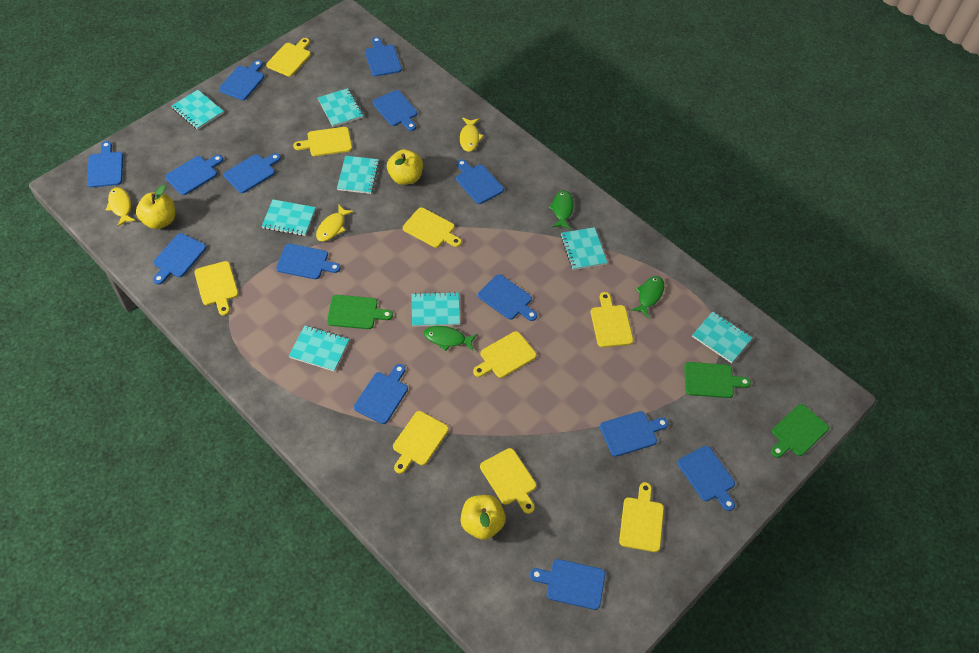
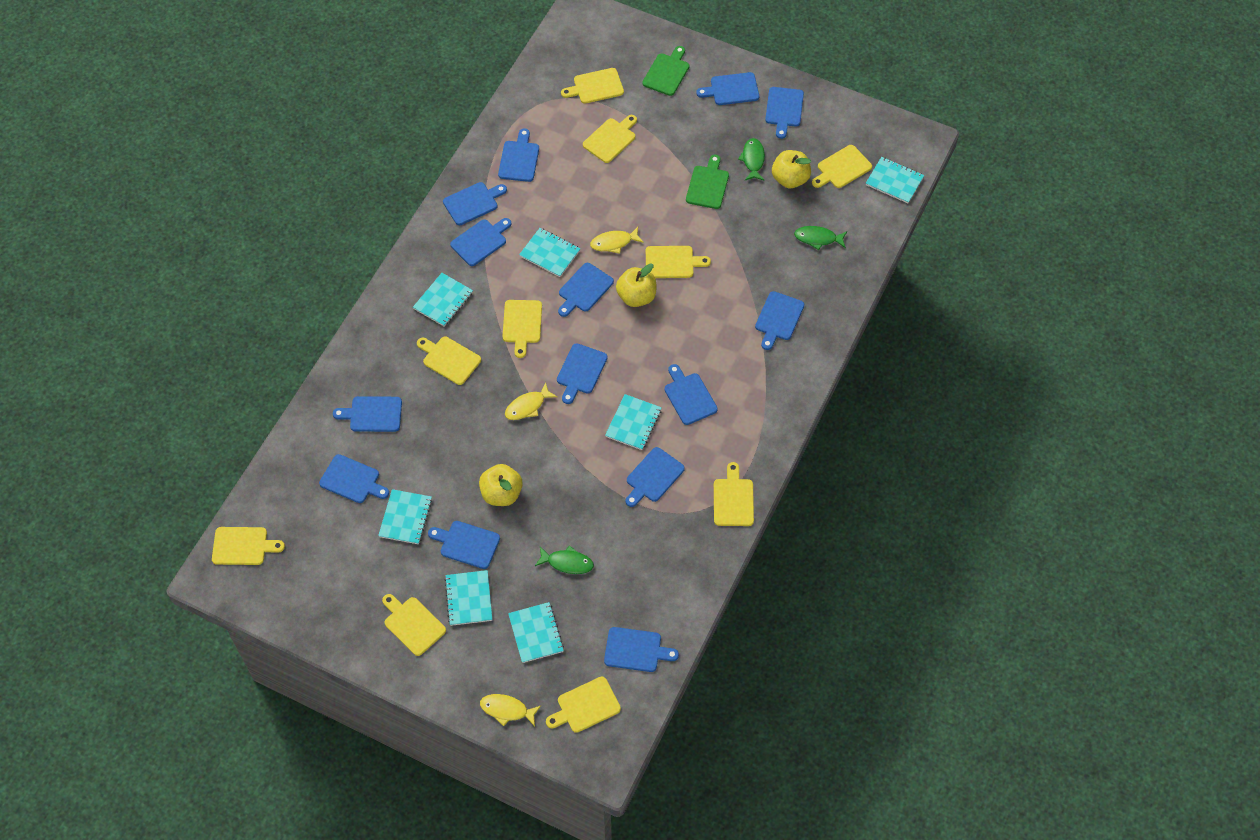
green cutting board: [327,295,393,329] [684,362,751,398] [771,404,829,458] = 3 -> [642,46,689,96] [686,155,729,209] = 2
turquoise notebook: [172,90,224,130] [262,199,316,236] [289,325,349,372] [318,88,363,127] [337,156,379,194] [411,292,460,327] [560,227,608,270] [692,311,753,363] = 8 -> [378,489,432,544] [413,273,473,327] [445,570,492,626] [508,602,564,663] [519,228,580,277] [605,394,662,450] [866,157,924,203] = 7
yellow cutting board: [194,261,238,316] [266,38,311,77] [293,127,352,156] [393,411,449,474] [403,207,462,248] [473,331,537,378] [480,448,536,514] [591,292,633,347] [619,482,664,552] = 9 -> [212,527,285,565] [382,594,446,656] [417,337,481,385] [502,300,542,358] [546,676,621,733] [561,68,624,104] [583,115,637,163] [646,246,711,278] [714,462,754,526] [812,145,872,188] = 10

